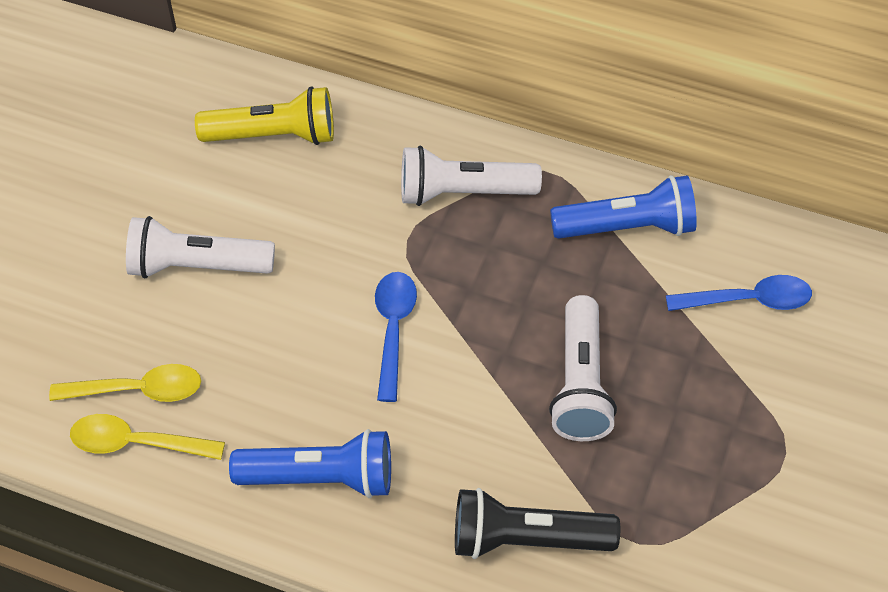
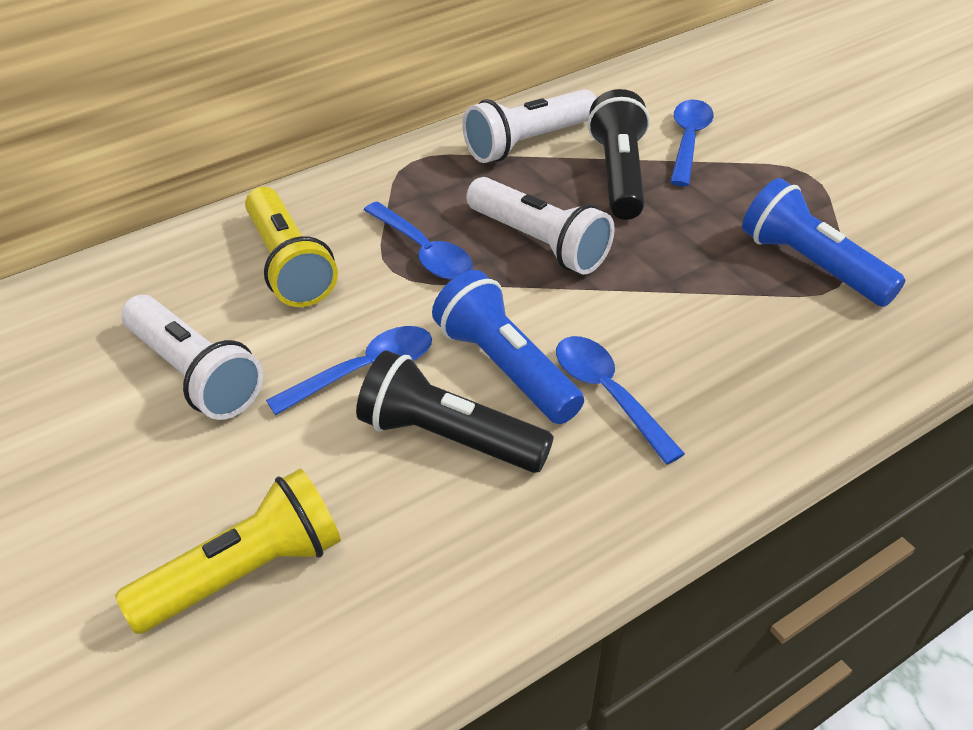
black flashlight: [455,488,620,559] = 1 -> [356,350,554,473] [588,89,650,220] = 2
blue spoon: [375,272,417,402] [666,275,812,311] = 2 -> [266,326,432,415] [364,201,473,280] [556,336,685,465] [670,100,714,186] = 4
yellow flashlight: [195,86,334,145] = 1 -> [115,469,341,634] [245,187,338,307] = 2
yellow spoon: [49,364,201,402] [70,414,225,460] = 2 -> none = 0

